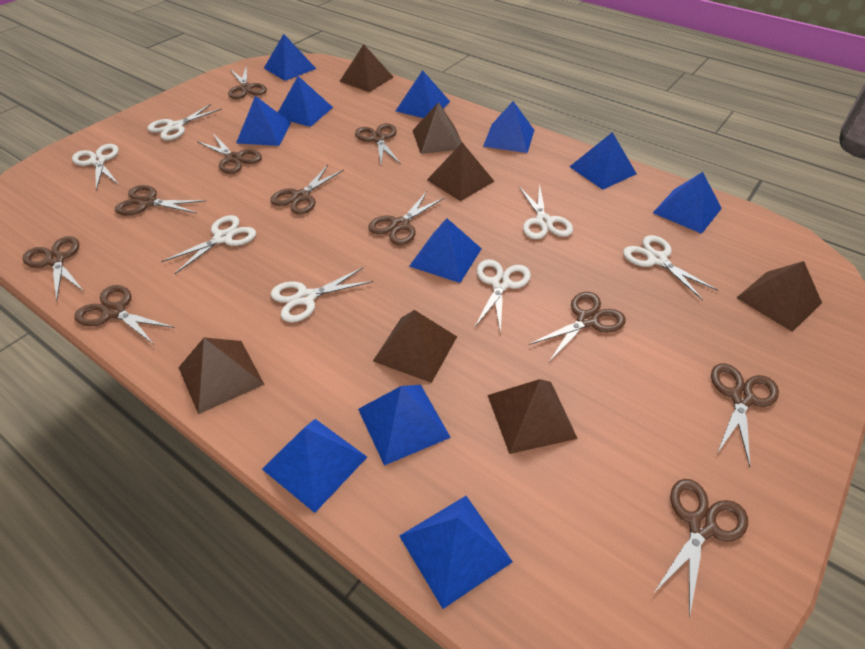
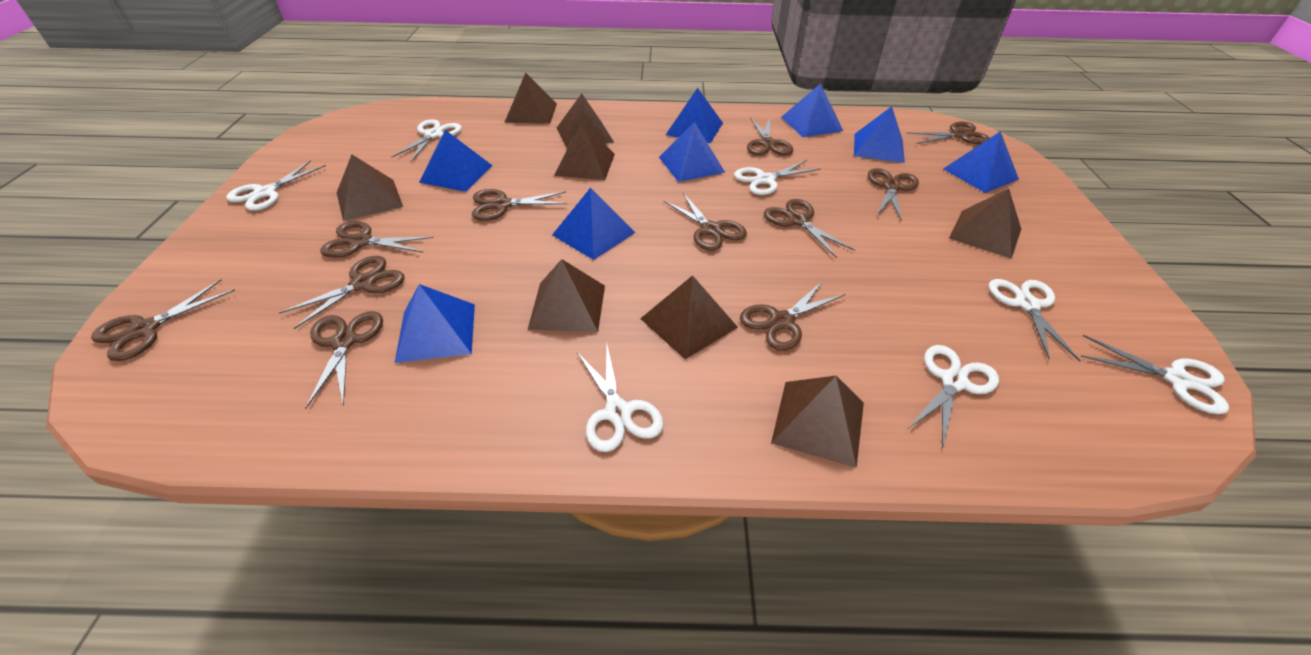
blue pyramid: [236,96,291,146] [262,419,367,513] [264,34,316,81] [278,76,333,127] [358,385,451,466] [396,70,450,118] [400,496,513,609] [409,218,482,283] [483,101,534,153] [569,132,637,190] [653,172,722,234] = 11 -> [395,284,475,363] [419,130,493,192] [552,188,635,260] [659,122,725,182] [666,88,723,143] [781,83,843,137] [854,106,905,163] [943,131,1019,193] = 8
brown pyramid: [178,338,264,415] [339,44,393,92] [373,310,457,383] [412,102,462,154] [427,142,494,201] [487,379,578,454] [737,261,822,332] = 7 -> [337,154,403,221] [505,73,557,124] [528,259,605,332] [554,122,615,180] [557,93,614,148] [640,275,738,359] [771,376,864,468] [949,189,1021,259] = 8

